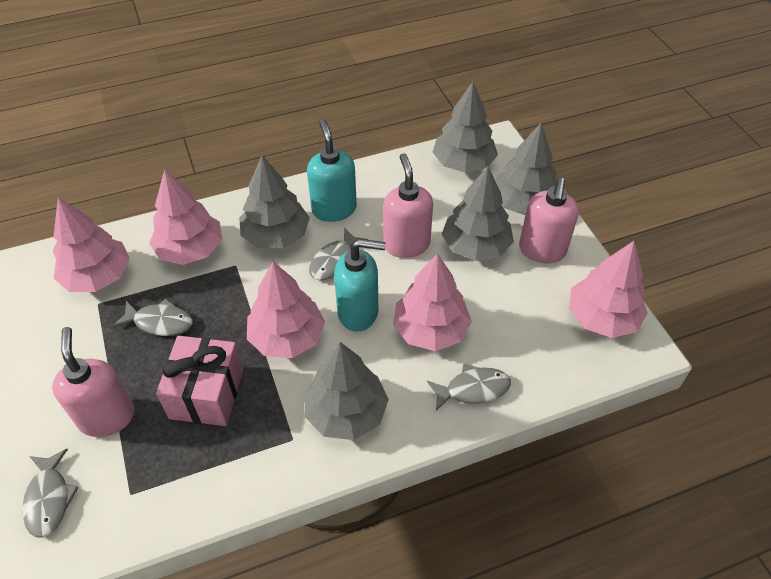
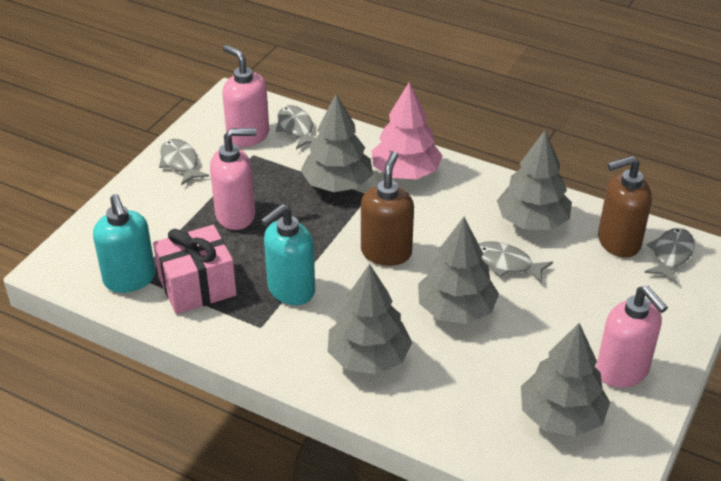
brown soap dispenser: none = 0 -> [361,151,414,266] [598,156,652,258] = 2
pink tree: [53,198,130,292] [149,169,222,265] [247,262,325,358] [393,253,472,351] [569,241,648,338] = 5 -> [372,83,443,180] = 1

